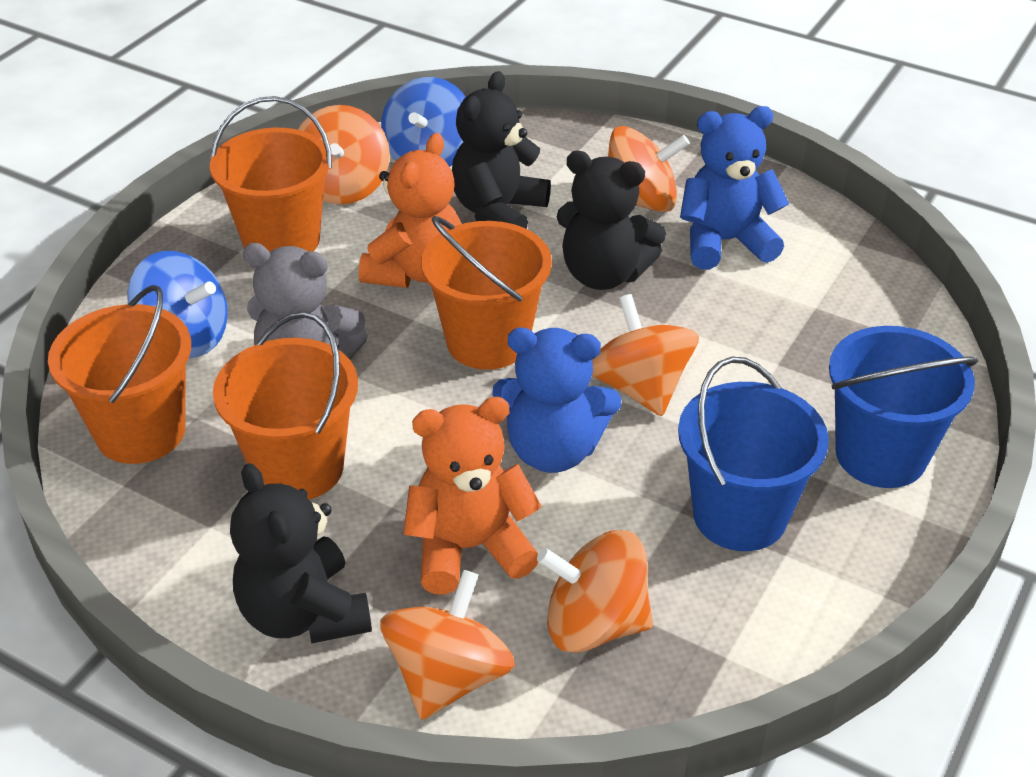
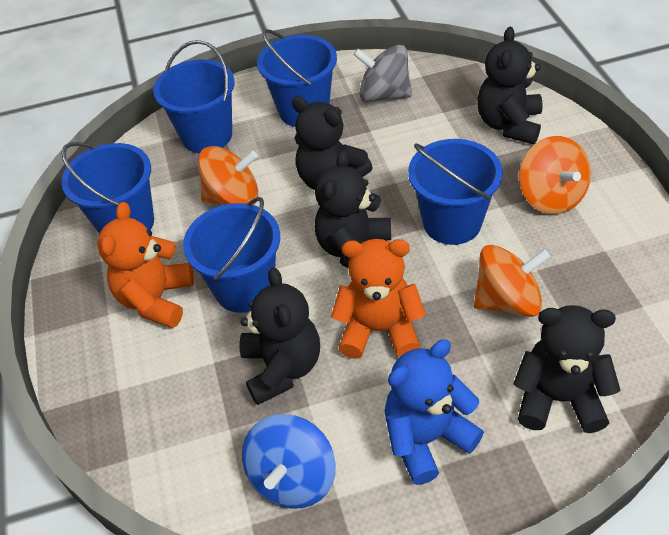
black teddy bear: [230,463,372,644] [452,71,551,229] [557,151,666,290] = 3 -> [240,267,320,405] [292,96,373,190] [315,150,391,268] [477,27,543,144] [513,305,621,433] = 5
blue bucket: [678,357,829,551] [829,326,978,488] = 2 -> [61,142,154,234] [153,40,235,153] [183,197,280,313] [257,29,337,127] [408,139,503,245] = 5
blue spinning top: [127,251,228,358] [381,77,466,167] = 2 -> [242,414,336,509] = 1
blue teddy bear: [492,328,621,473] [680,106,789,270] = 2 -> [384,340,484,485] = 1
grey spinning top: none = 0 -> [353,45,412,103] = 1
grey teddy bear: [243,243,368,359] = 1 -> none = 0
orange bucket: [48,285,191,464] [210,96,332,252] [213,312,358,500] [421,216,552,370] = 4 -> none = 0
orange spinning top: [298,105,390,204] [380,570,515,720] [537,530,653,653] [592,294,699,416] [608,126,690,212] = 5 -> [198,146,258,205] [474,245,551,317] [519,136,591,214] = 3

